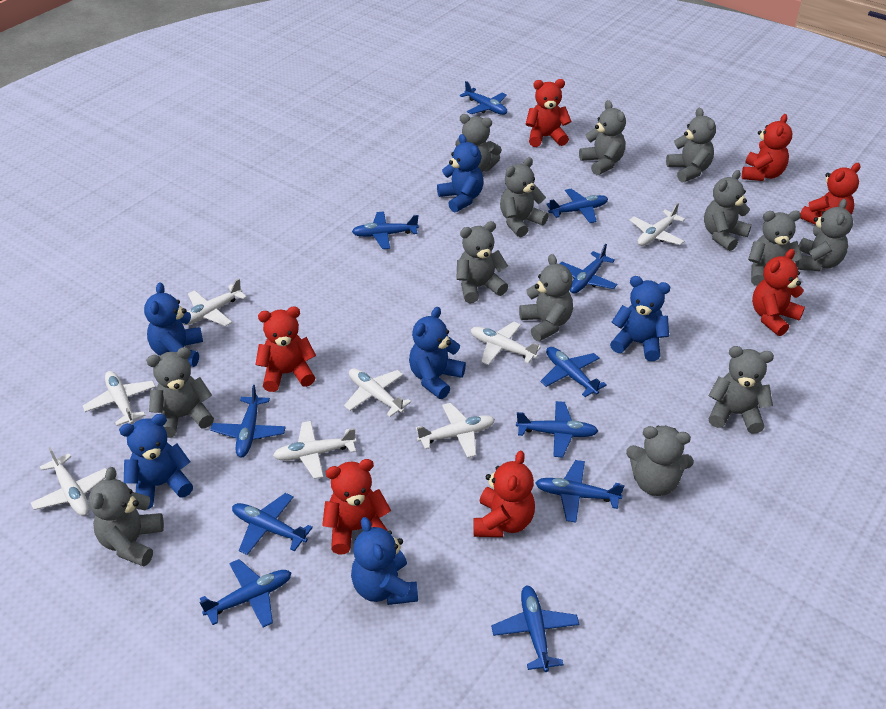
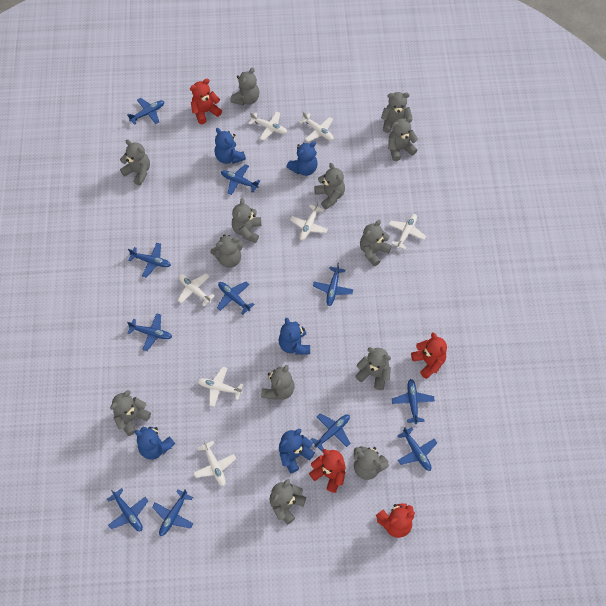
blue teddy bear: [119,414,193,509] [144,282,203,367] [351,517,418,605] [409,307,466,399] [437,134,484,213] [610,276,670,361] = 6 -> [134,427,175,460] [215,128,246,164] [279,318,310,355] [279,429,315,473] [286,141,318,176] = 5
red teddy bear: [255,307,316,392] [322,459,391,554] [473,451,535,537] [526,79,572,147] [742,114,792,181] [752,249,805,336] [800,163,860,225] = 7 -> [190,79,222,124] [309,449,346,493] [376,503,415,538] [411,333,447,379] = 4
white plane: [31,447,107,516] [83,371,156,426] [182,279,247,326] [273,421,356,479] [344,368,411,417] [416,403,495,458] [471,322,541,365] [630,203,685,246] = 8 -> [178,274,215,307] [194,440,236,486] [197,367,243,407] [249,111,287,140] [290,201,328,241] [299,112,334,142] [388,214,426,250] = 7

